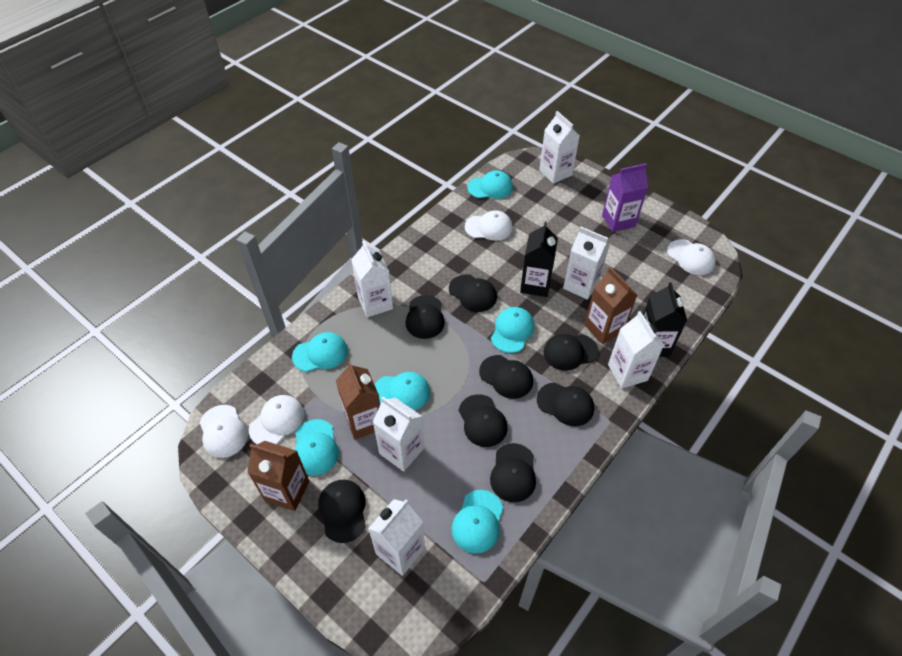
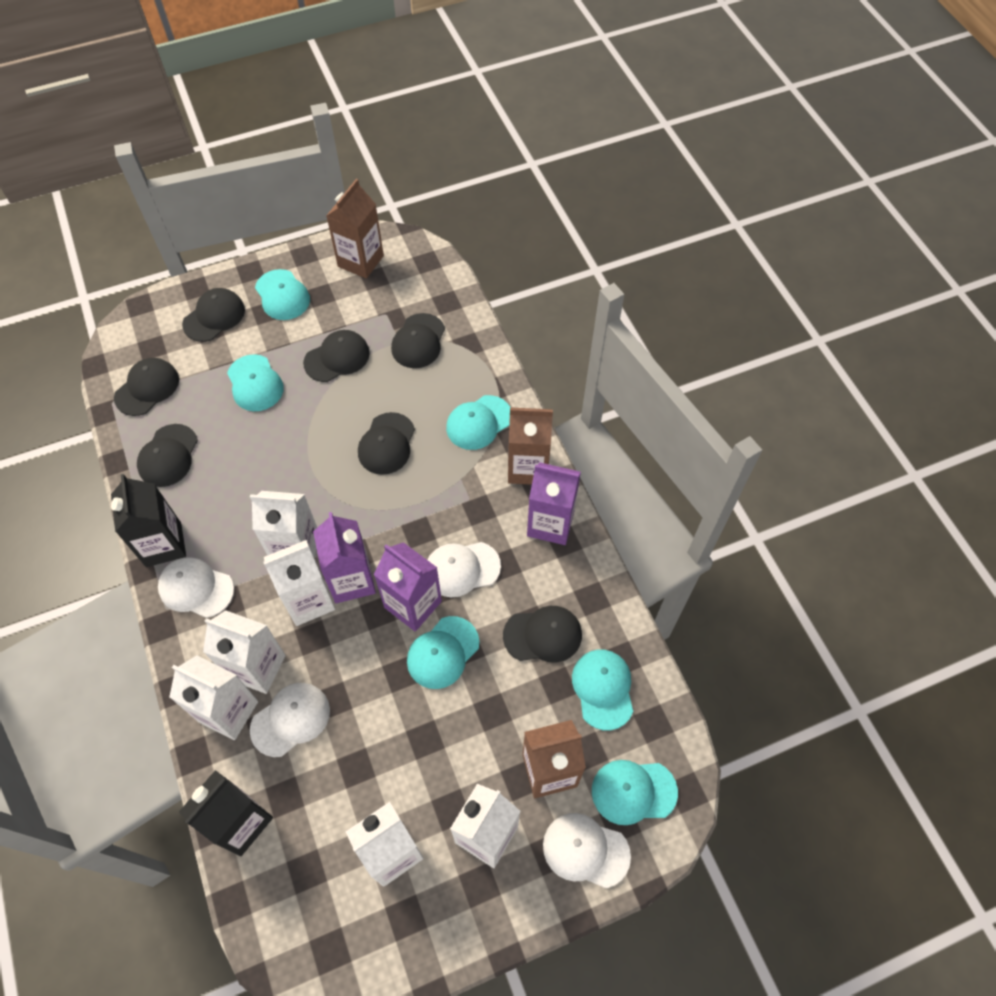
black cap: [318,480,366,543] [405,295,445,339] [449,274,497,312] [459,394,507,447] [479,355,533,399] [490,443,536,502] [537,382,594,426] [543,334,598,371] = 8 -> [114,358,179,416] [137,424,198,487] [182,288,245,342] [303,330,370,382] [358,412,415,475] [391,313,445,368] [503,606,582,663] = 7
purple carton: [602,163,648,232] = 1 -> [313,512,376,603] [374,542,442,631] [527,462,581,545] = 3

